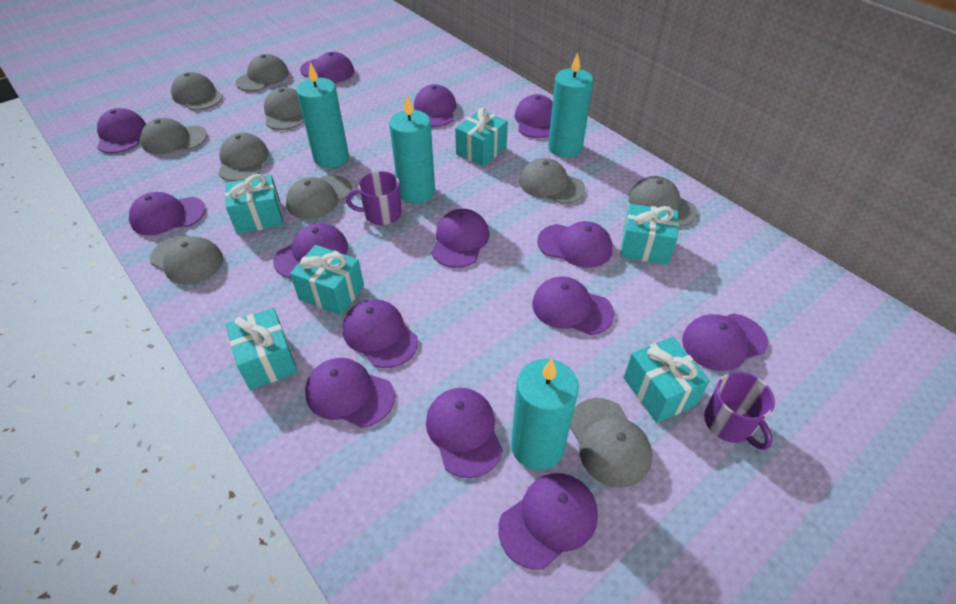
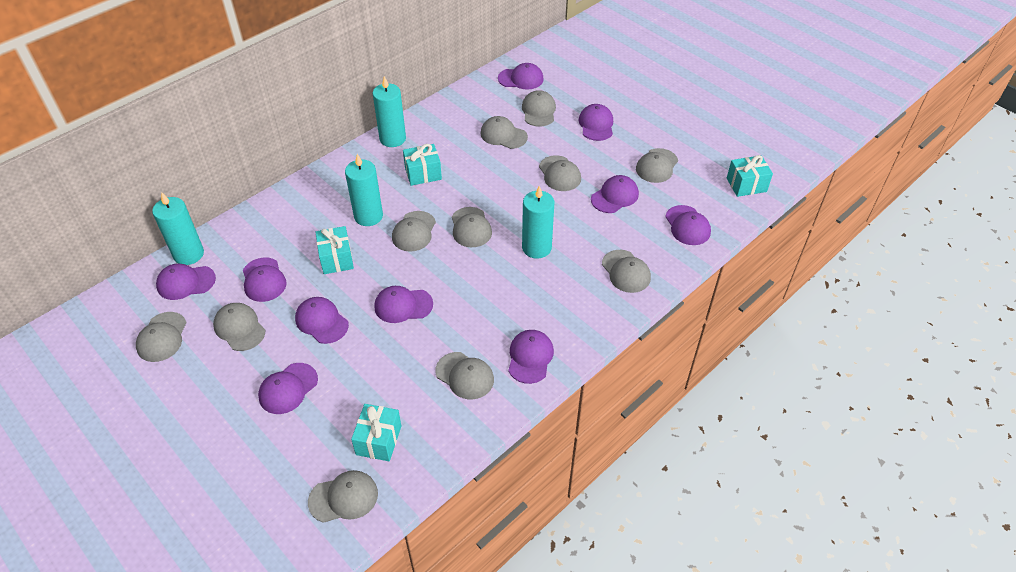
grey cap: [140,118,207,154] [150,235,223,284] [171,72,223,110] [218,133,269,181] [236,54,289,92] [264,87,304,130] [286,175,352,219] [519,158,585,204] [570,398,652,487] [628,176,697,227] = 10 -> [136,312,187,362] [213,303,266,351] [308,470,378,523] [392,211,436,252] [435,352,494,399] [452,207,492,247] [480,116,528,149] [522,90,556,127] [539,155,581,191] [602,250,651,293] [636,148,678,183] = 11
purple cap: [97,108,146,153] [129,192,206,235] [273,223,348,278] [300,52,354,83] [305,358,395,428] [343,299,418,368] [414,84,456,127] [426,388,503,478] [431,209,489,268] [498,473,598,570] [515,94,553,138] [532,276,614,335] [537,221,613,268] [682,313,768,371] = 14 -> [156,264,216,300] [243,257,287,302] [258,363,318,414] [295,297,349,344] [374,286,433,323] [498,63,544,89] [508,330,554,384] [579,104,613,141] [591,175,639,213] [665,205,711,245] = 10
purple mug: [346,171,402,225] [704,372,775,450] = 2 -> none = 0
turquoise gift: [225,174,283,234] [226,308,298,390] [290,245,364,315] [455,108,508,167] [620,204,679,265] [624,337,710,423] = 6 -> [315,226,354,274] [351,404,401,461] [403,144,442,186] [727,155,773,197] = 4

